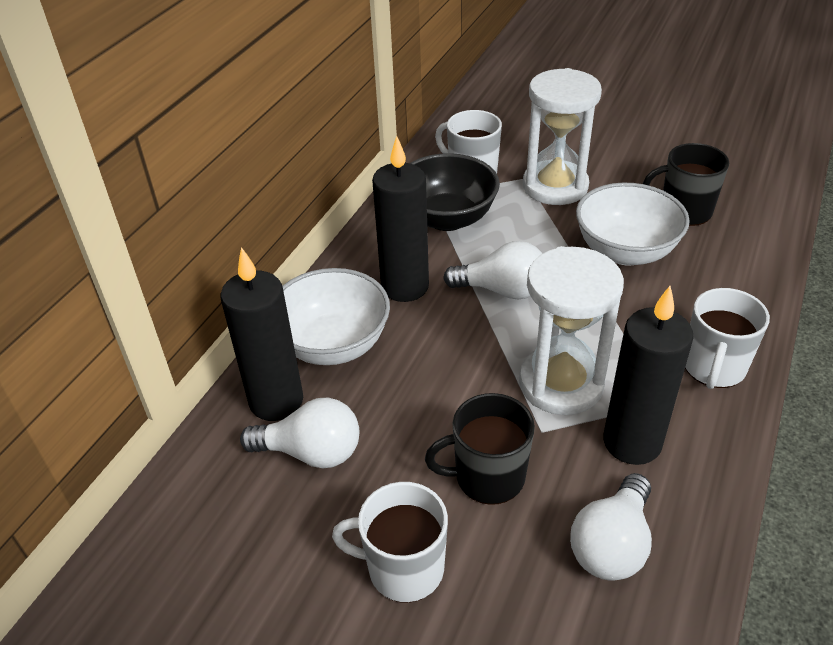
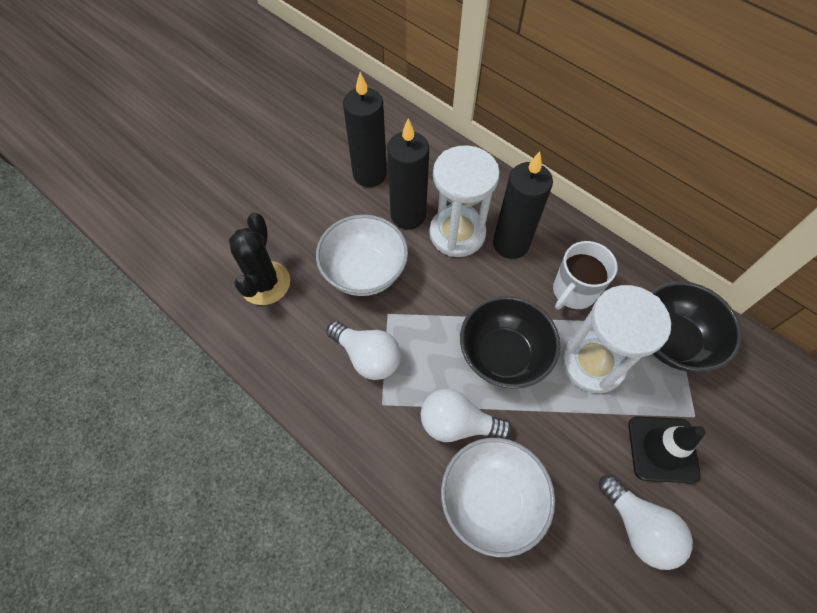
black bowl: [410,153,500,231] = 1 -> [460,296,560,389] [651,281,742,372] = 2
black cactus: none = 0 -> [229,213,290,305] = 1
black mug: [425,393,535,505] [643,143,729,226] = 2 -> none = 0
black traffic cone: none = 0 -> [628,416,706,483] = 1
white mug: [332,482,448,603] [435,110,502,173] [685,288,770,389] = 3 -> [553,241,618,310] = 1

